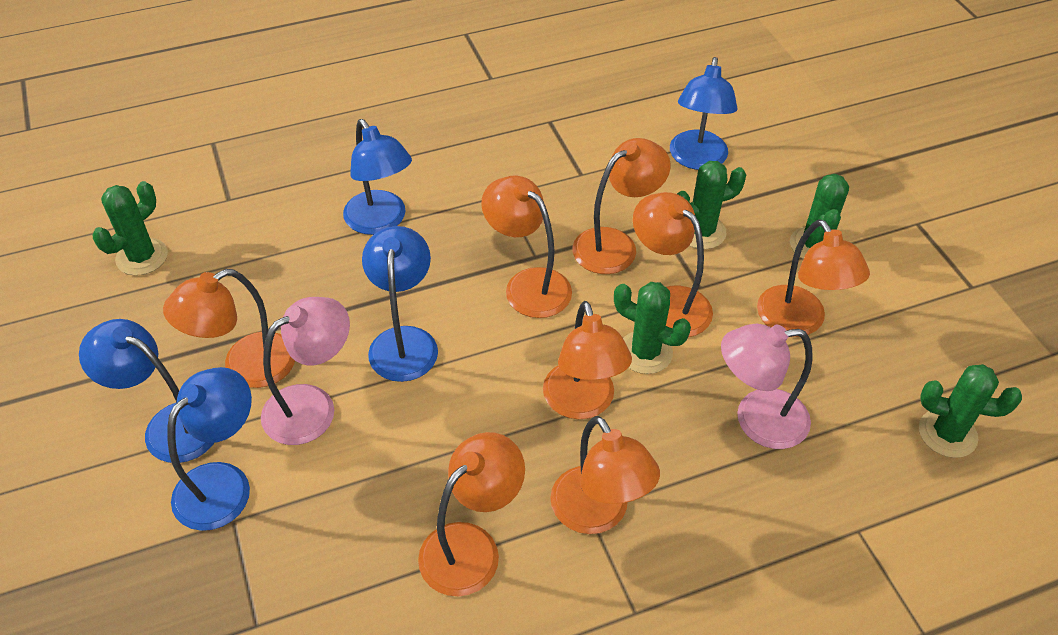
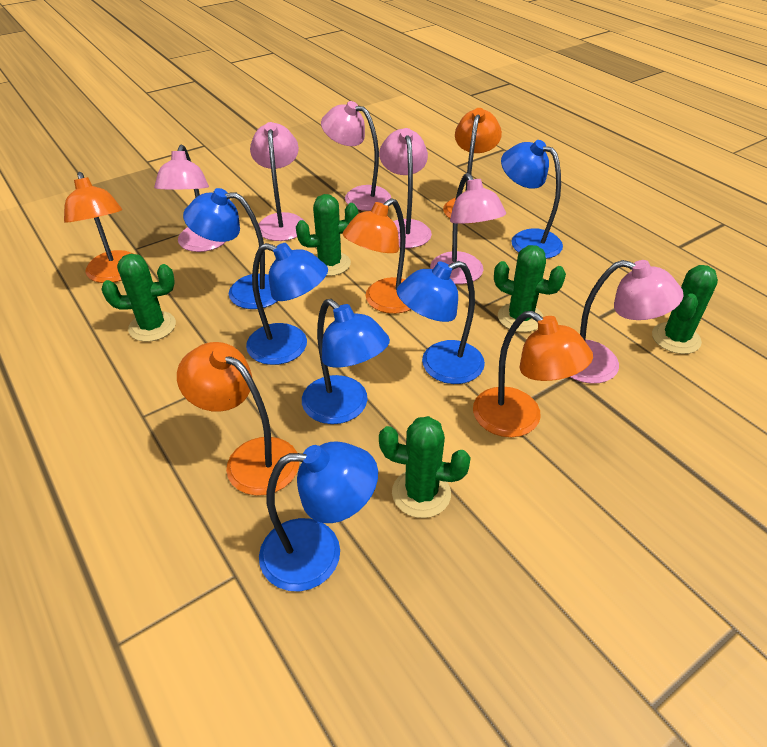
blue lamp: [79,319,214,463] [167,367,252,531] [343,119,412,235] [362,226,438,382] [670,57,738,170] = 5 -> [183,188,278,309] [246,243,328,365] [259,442,378,591] [302,299,390,424] [397,261,485,384] [501,140,563,259] = 6
orange lamp: [163,269,295,388] [418,432,525,596] [481,176,572,318] [543,301,632,419] [550,416,660,534] [573,138,671,274] [633,192,713,337] [757,219,870,337] = 8 -> [64,172,134,283] [177,342,299,496] [343,198,411,314] [443,108,502,223] [473,311,593,437] = 5
pink lamp: [261,297,350,445] [721,324,813,449] = 2 -> [154,145,225,252] [250,122,304,241] [321,101,391,211] [379,128,432,248] [430,173,506,284] [570,260,684,384] = 6

